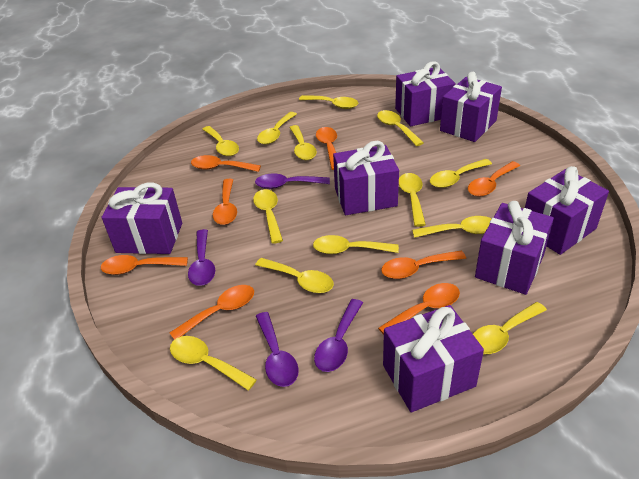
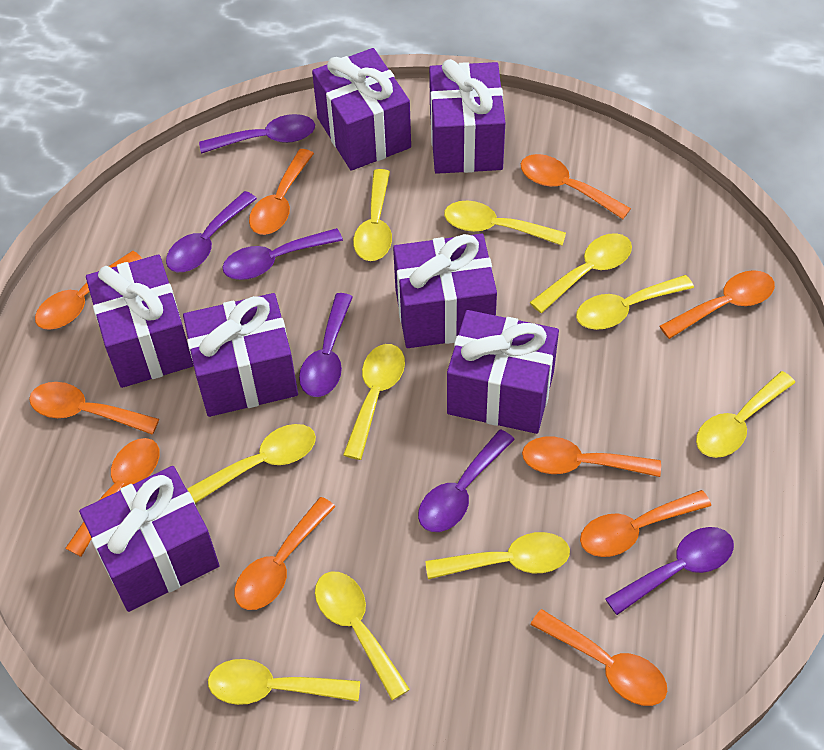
orange spoon: [101,255,188,275] [170,285,254,340] [191,155,261,172] [213,179,237,225] [316,127,337,170] [378,283,460,335] [381,250,466,279] [468,161,520,197] = 8 -> [29,382,159,435] [35,251,142,330] [65,438,160,557] [234,497,336,610] [249,149,314,235] [521,154,631,219] [522,436,661,477] [530,609,667,706] [580,490,711,557] [659,270,775,339] = 10
purple spoon: [188,229,215,286] [255,173,330,189] [256,312,299,387] [314,299,363,372] = 4 -> [166,191,257,272] [199,114,315,154] [222,228,343,280] [299,293,353,397] [418,430,515,532] [605,527,734,615] = 6
yellow spoon: [170,336,257,391] [202,126,239,156] [253,189,283,244] [255,258,334,293] [257,112,297,144] [289,125,317,160] [299,95,358,109] [313,235,399,254] [377,110,424,146] [399,173,426,227] [412,216,492,238] [430,159,492,188] [473,302,547,354] = 13 -> [187,424,316,503] [208,659,360,705] [315,571,410,700] [343,344,405,460] [353,169,392,261] [425,532,570,579] [444,201,566,245] [529,233,632,313] [576,275,694,330] [696,371,795,458] = 10

